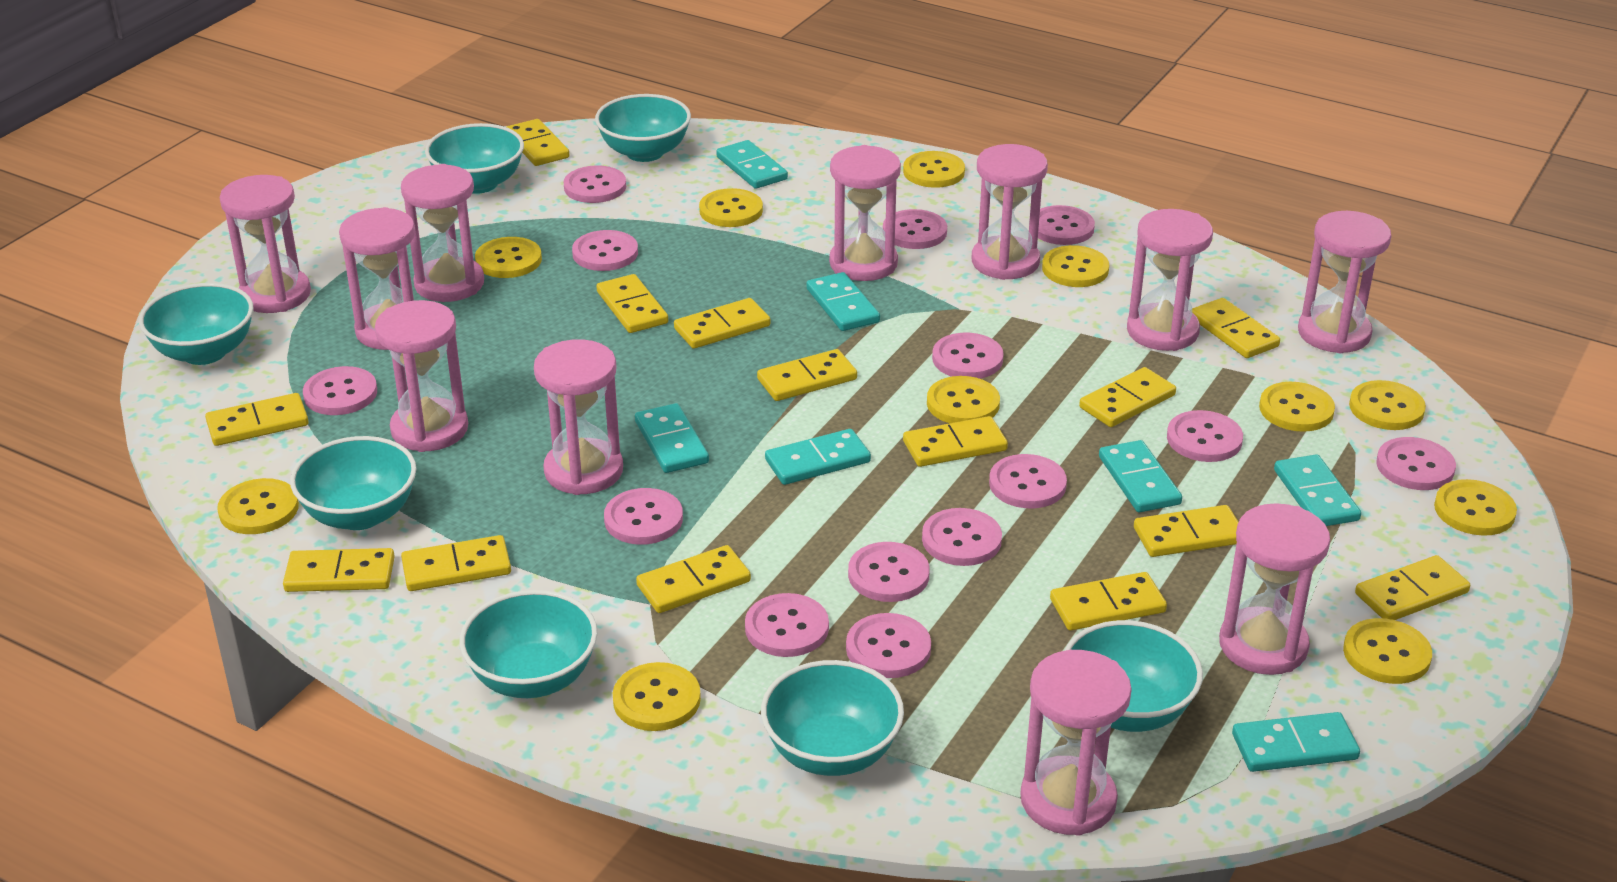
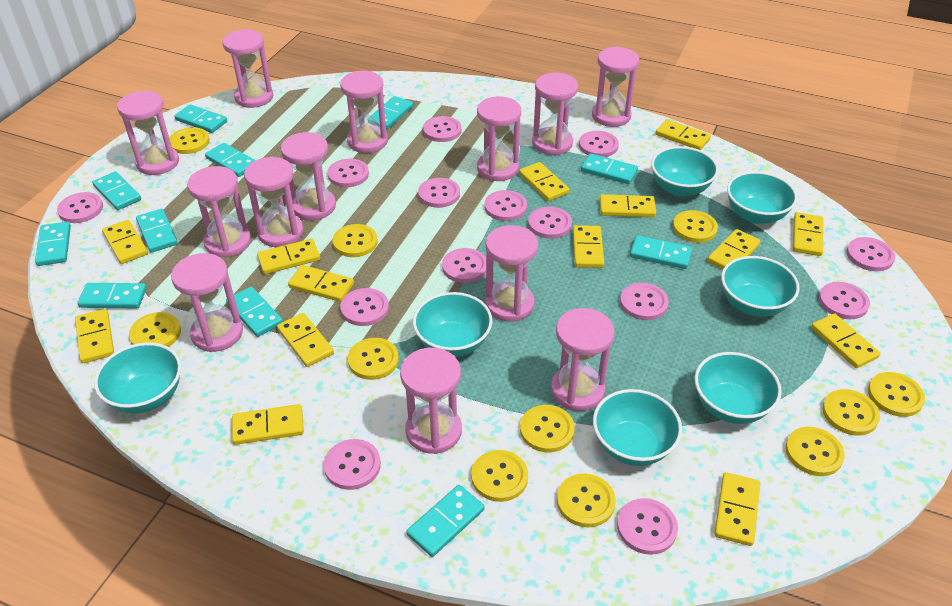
pink hourglass: [220,175,311,313] [339,207,415,350] [375,300,468,452] [401,164,484,302] [534,339,623,495] [829,145,901,281] [972,144,1048,280] [1020,650,1132,836] [1127,209,1213,351] [1219,503,1330,675] [1298,211,1391,353] = 11 -> [117,91,179,175] [171,253,243,352] [187,166,251,258] [222,30,273,108] [244,157,303,247] [281,132,336,220] [340,71,388,153] [400,348,462,454] [477,96,521,181] [485,225,538,322] [532,73,578,155] [551,308,615,411] [592,46,639,127] = 13
turquoise domino: [635,403,709,473] [716,140,788,189] [765,429,871,485] [807,272,880,331] [1099,440,1182,512] [1232,712,1360,772] [1274,454,1361,526] = 7 -> [35,222,71,266] [77,283,147,308] [92,171,141,210] [136,209,178,253] [174,104,227,133] [205,143,256,177] [226,287,283,337] [371,96,413,129] [406,485,485,557] [581,153,638,184] [630,235,692,269] = 11

